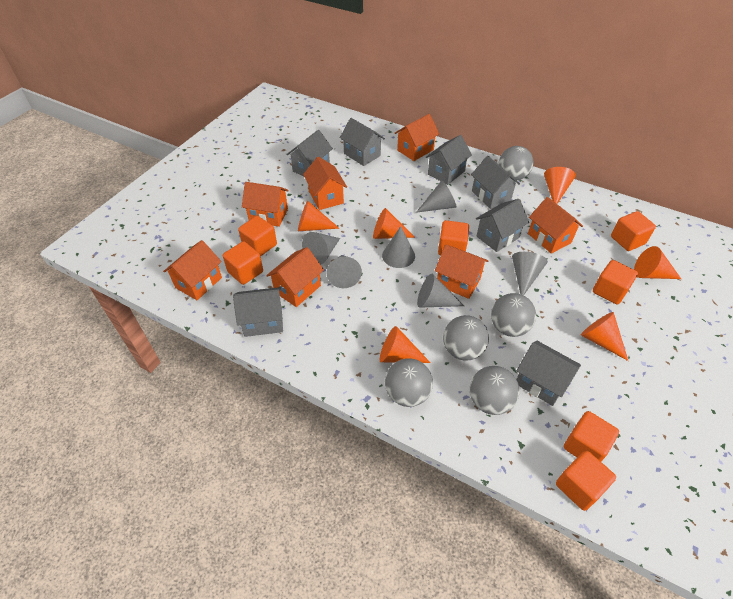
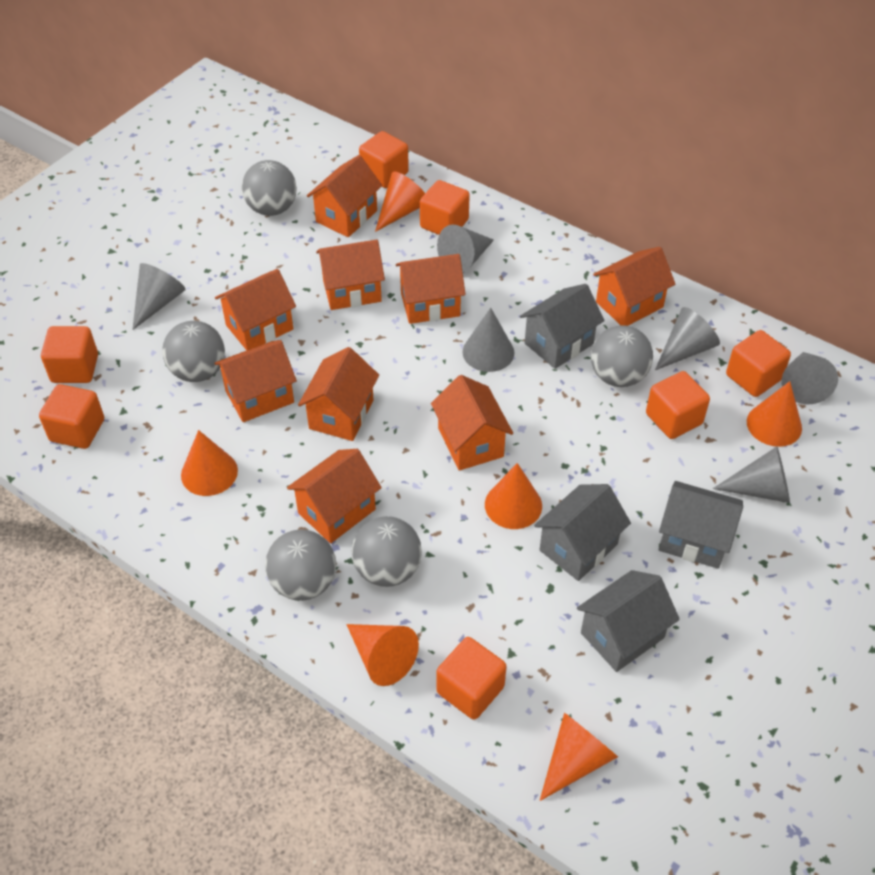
grey house: [233,287,283,337] [287,130,333,176] [340,118,385,166] [426,135,472,185] [471,156,520,209] [476,199,529,252] [516,341,581,406] = 7 -> [520,284,604,369] [534,484,631,581] [577,570,680,672] [659,481,743,569] = 4
orange house: [163,240,222,300] [242,182,289,227] [266,247,324,307] [303,157,347,210] [395,114,439,161] [435,244,488,299] [528,197,583,254] = 7 -> [214,340,297,422] [215,269,296,350] [287,449,382,543] [298,347,379,441] [307,155,382,237] [316,239,385,310] [396,254,466,324] [431,375,513,471] [593,247,675,326] = 9

